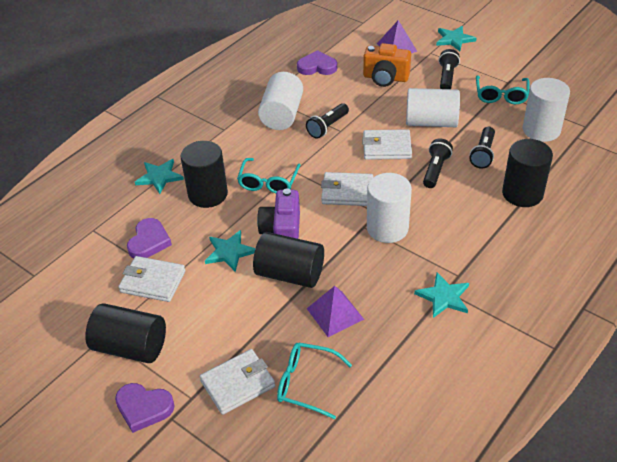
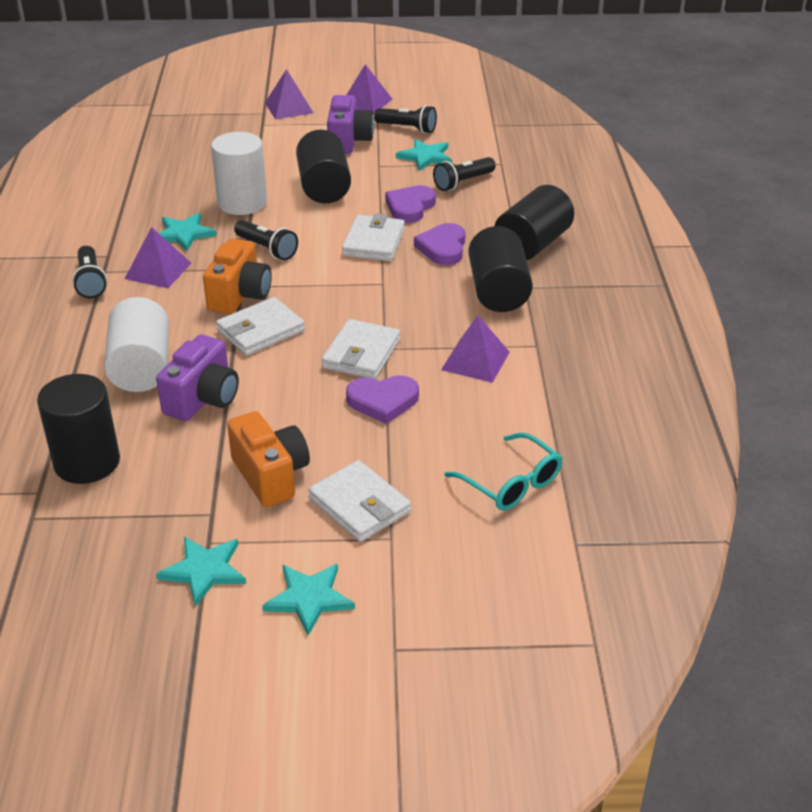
orange camera: [363,43,411,87] = 1 -> [203,239,272,314] [227,411,310,507] = 2
purple camera: [257,188,300,239] = 1 -> [156,335,239,421] [327,95,374,154] = 2
purple pyramid: [307,286,364,337] [377,20,418,53] = 2 -> [125,227,191,288] [265,69,313,119] [347,64,392,115] [441,315,510,383] = 4
turquoise glasses: [237,158,300,193] [277,343,352,419] [476,75,530,104] = 3 -> [444,432,563,511] = 1
white cylinder: [258,72,303,130] [367,173,412,243] [406,88,460,127] [522,78,570,142] = 4 -> [104,297,169,392] [211,132,267,215] = 2

